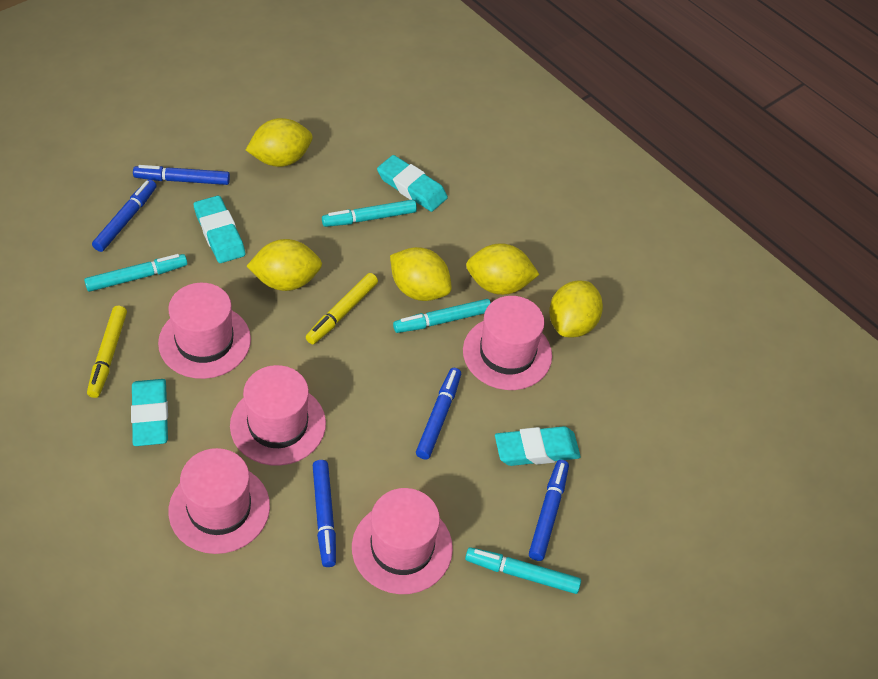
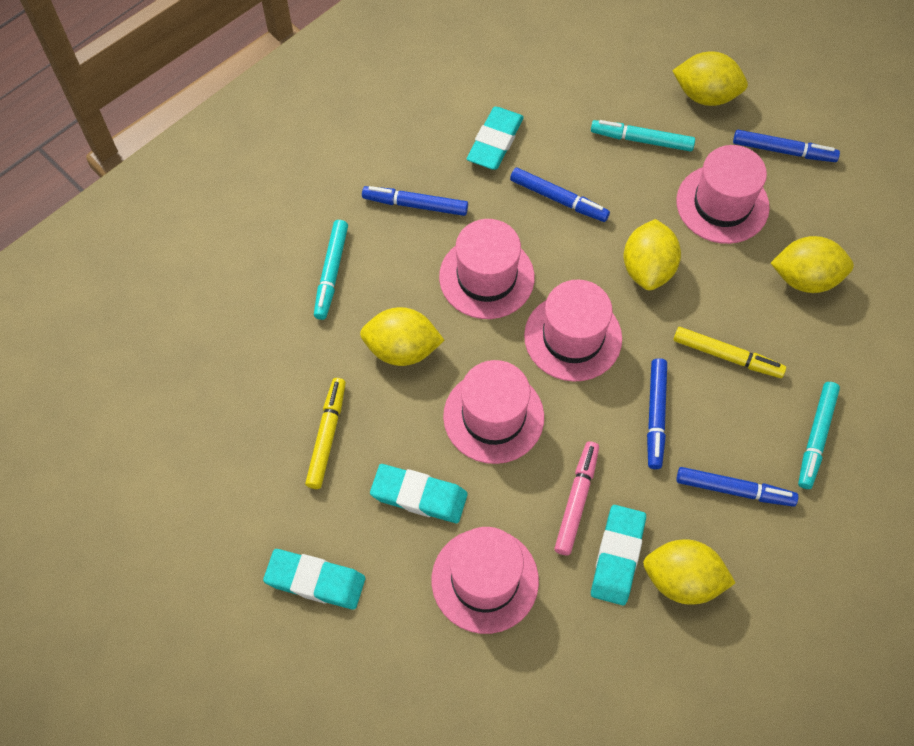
pink marker: none = 0 -> [554,441,599,555] = 1
turquoise marker: [84,254,187,292] [322,199,417,227] [393,299,491,333] [465,547,581,594] = 4 -> [314,220,348,320] [591,120,695,152] [798,382,840,489] = 3

